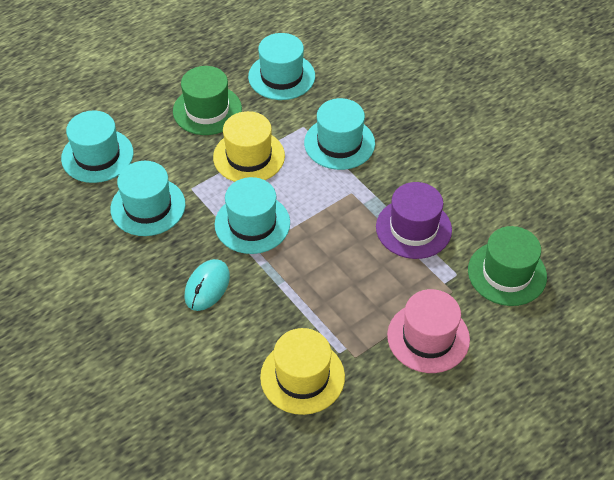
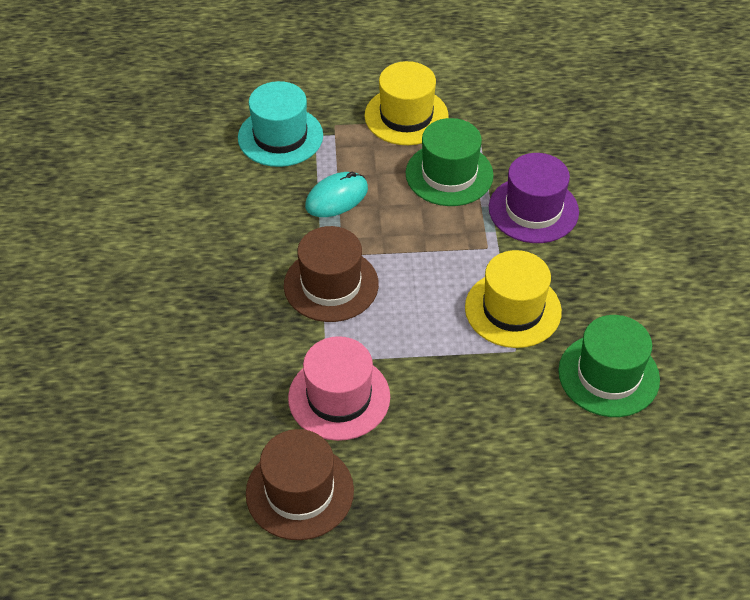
brown hat: none = 0 -> [246,429,354,540] [284,226,379,322] = 2
turquoise hat: [61,110,134,183] [110,161,185,236] [214,177,290,254] [248,33,315,100] [304,98,375,170] = 5 -> [238,81,323,167] = 1

